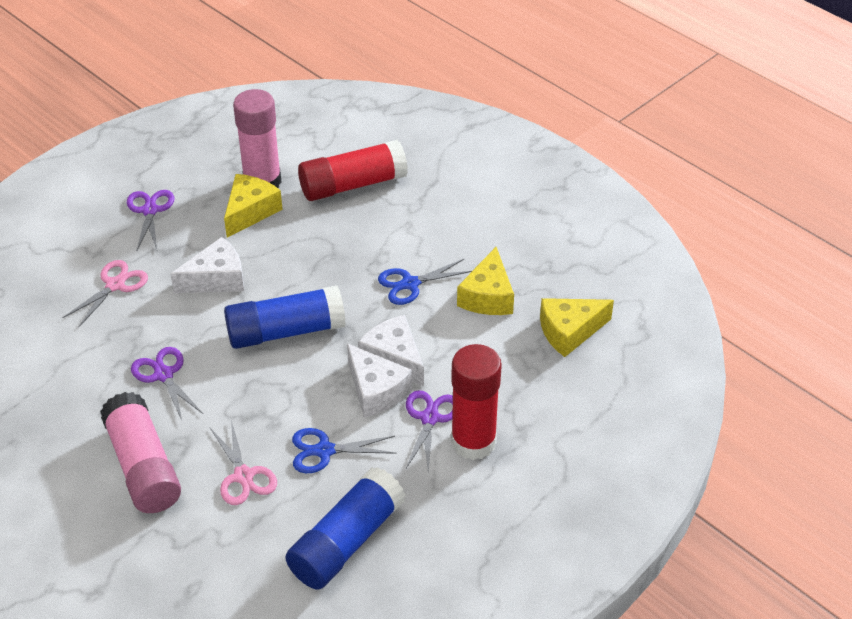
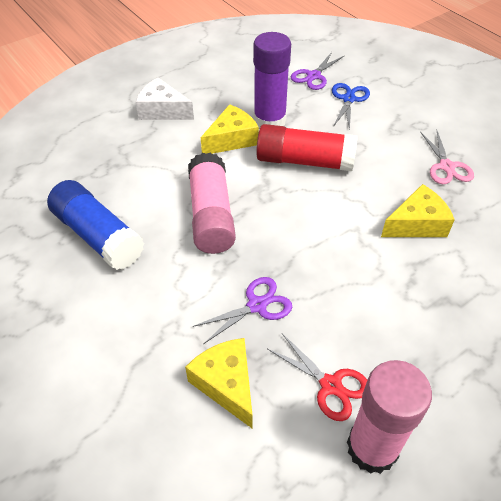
blue glue stick: [224,285,346,349] [285,467,405,590] = 2 -> [47,180,144,270] = 1
blue scissors: [292,428,397,473] [378,259,472,305] = 2 -> [332,83,370,130] = 1
pink scissors: [62,260,148,327] [210,420,277,505] = 2 -> [420,131,474,184] = 1
purple glue stick: none = 0 -> [253,32,291,128] = 1
purple scissors: [127,190,174,250] [131,347,203,420] [405,390,453,473] = 3 -> [192,277,292,344] [291,52,344,90] = 2
red glue stick: [298,140,408,201] [451,344,502,460] = 2 -> [256,124,358,171] = 1
red scissors: none = 0 -> [268,333,367,421] = 1
white cheese: [171,237,244,293] [347,343,412,418] [358,315,424,387] = 3 -> [136,78,194,120] = 1

